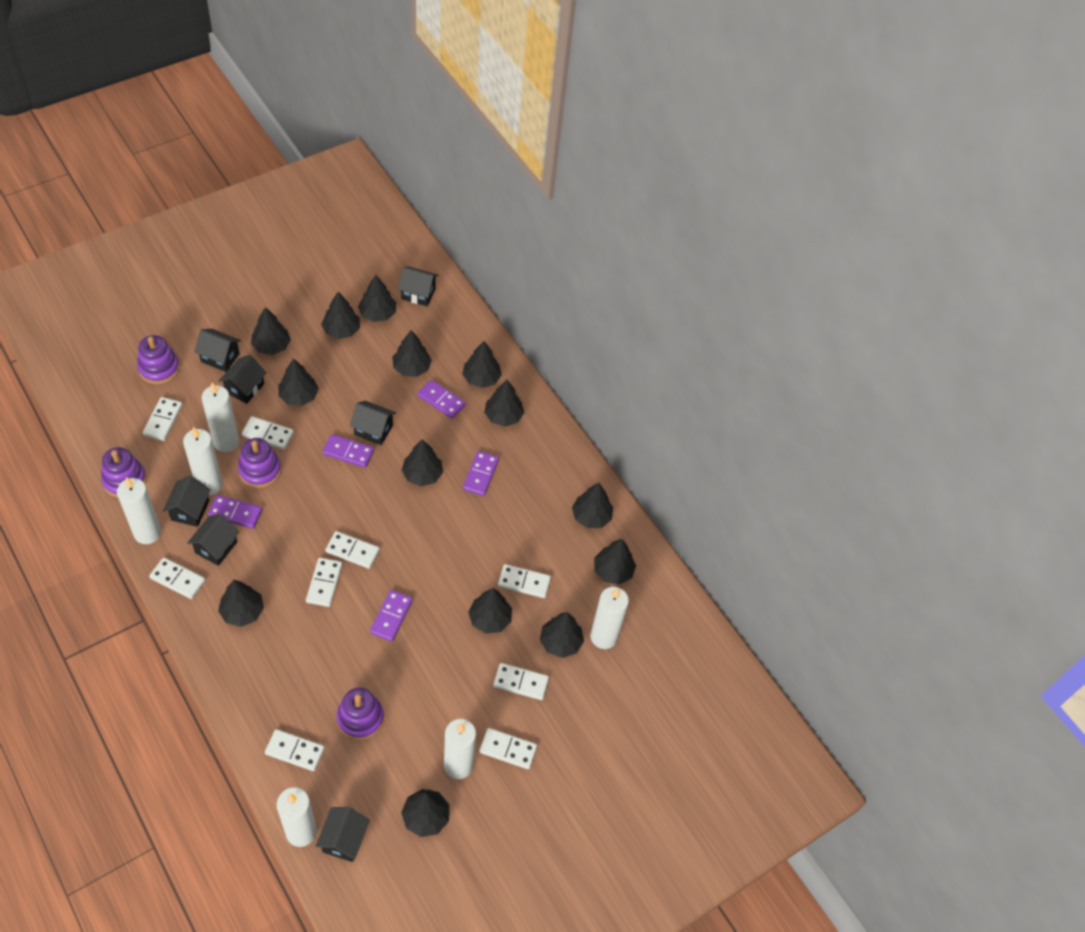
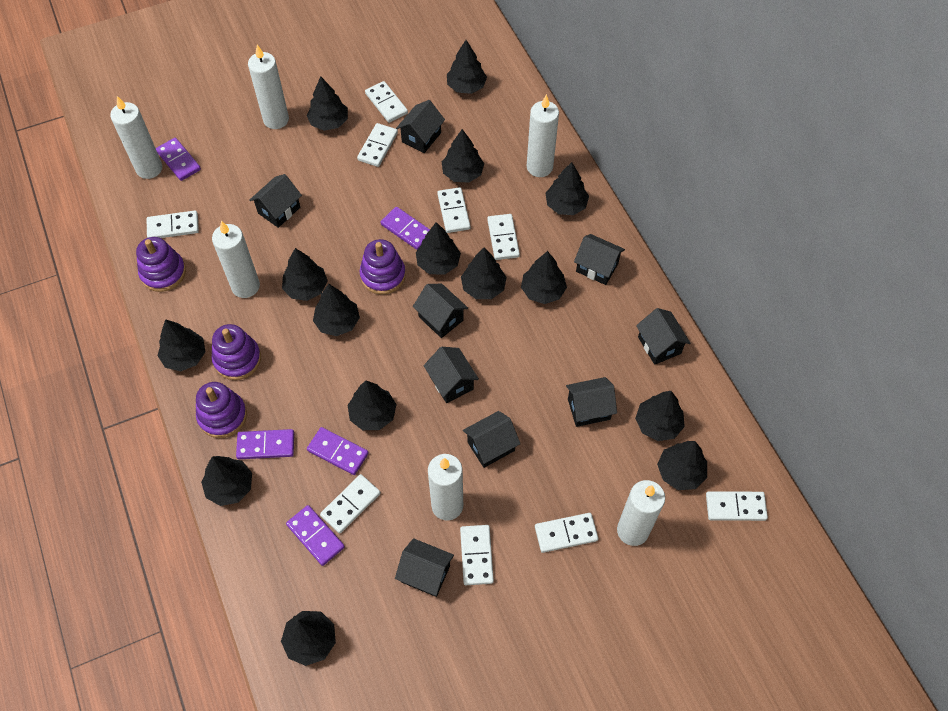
black house: [163,476,211,527] [187,514,239,566] [194,329,241,372] [219,355,267,404] [315,807,370,862] [350,401,396,445] [398,266,439,306] = 7 -> [249,174,302,228] [395,538,454,597] [396,100,445,153] [413,284,468,338] [424,347,479,403] [463,411,520,468] [566,377,617,427] [574,234,625,285] [636,308,690,365] = 9
black tree: [218,580,264,627] [251,307,291,355] [279,358,319,406] [321,291,360,339] [358,275,396,322] [392,330,431,377] [401,439,443,486] [401,789,449,837] [462,341,502,388] [468,588,512,634] [484,380,524,427] [540,612,584,658] [572,483,613,528] [594,539,636,585] = 14 -> [157,319,206,371] [201,456,252,506] [281,611,336,666] [282,248,328,301] [307,76,348,131] [313,284,360,336] [348,381,397,430] [416,222,461,275] [442,129,484,183] [447,40,487,94] [461,247,507,299] [521,251,567,304] [545,162,589,215] [635,391,685,441] [657,441,707,490] = 15

